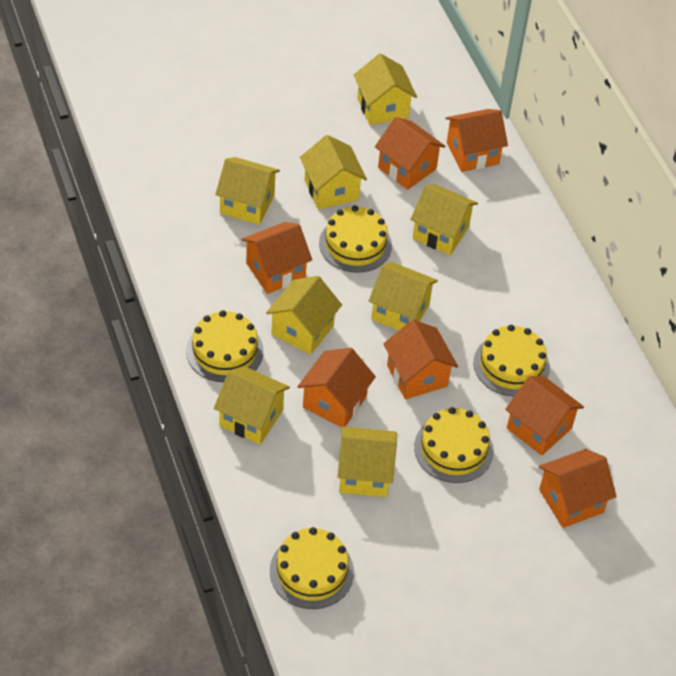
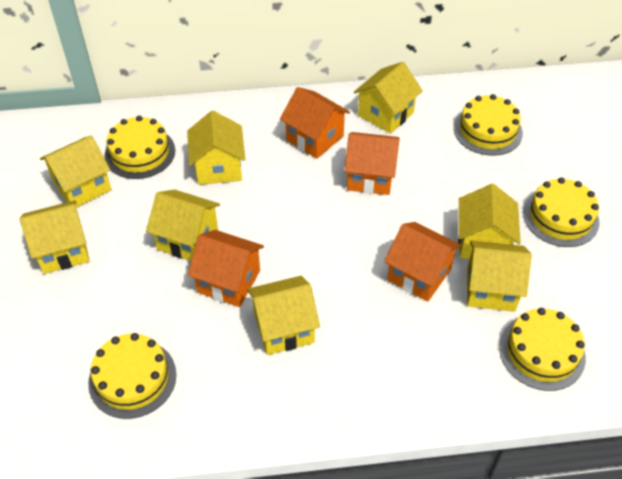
orange house: [241,222,312,294] [298,348,376,427] [375,117,445,190] [383,320,458,399] [446,109,508,172] [505,376,584,456] [539,449,617,528] = 7 -> [187,230,264,307] [280,87,350,159] [344,132,400,195] [384,222,462,302] = 4

